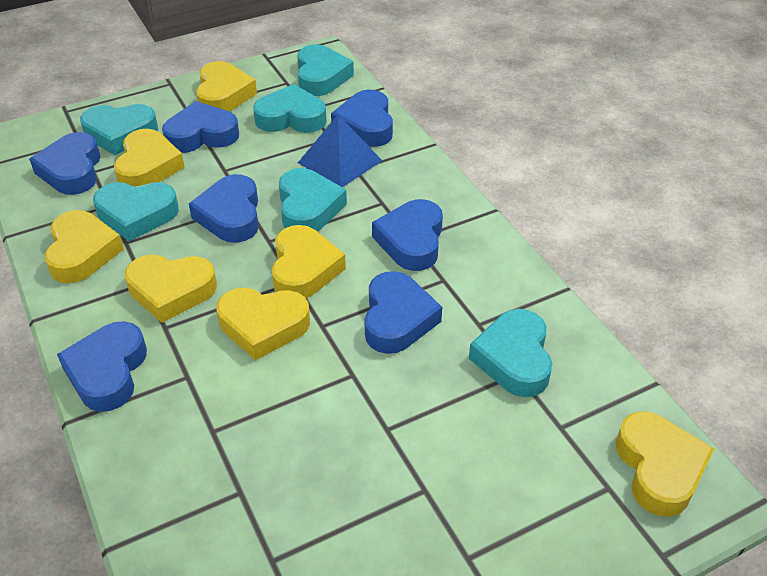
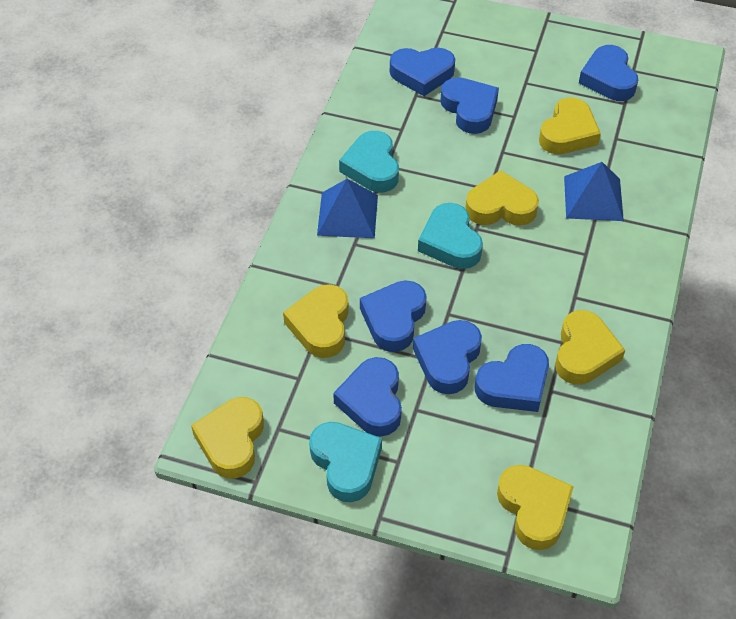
blue pyramid: [298,115,383,187] = 1 -> [317,179,378,238] [564,162,624,221] = 2
turquoise heart: [80,104,158,155] [93,182,179,241] [253,84,327,133] [279,168,347,232] [297,44,354,96] [469,309,552,397] = 6 -> [309,422,382,502] [339,131,399,193] [418,203,483,269] = 3
yellow heart: [45,210,124,283] [114,129,185,187] [125,255,217,323] [196,61,257,112] [217,288,310,360] [271,225,346,298] [616,411,714,517] = 7 -> [191,397,264,479] [283,284,349,358] [465,170,539,226] [497,465,574,550] [539,97,601,154] [555,310,625,385] = 6

